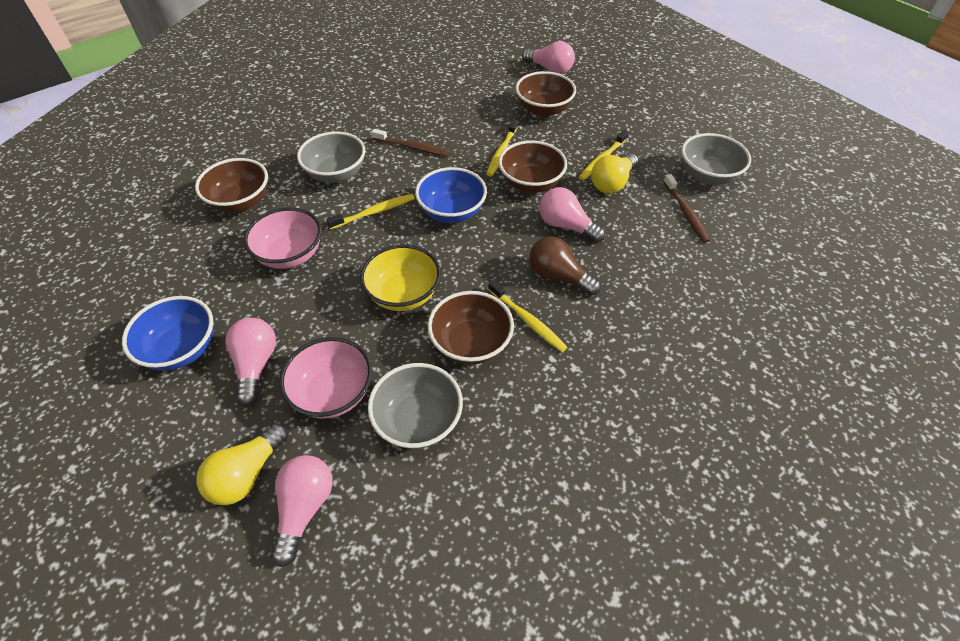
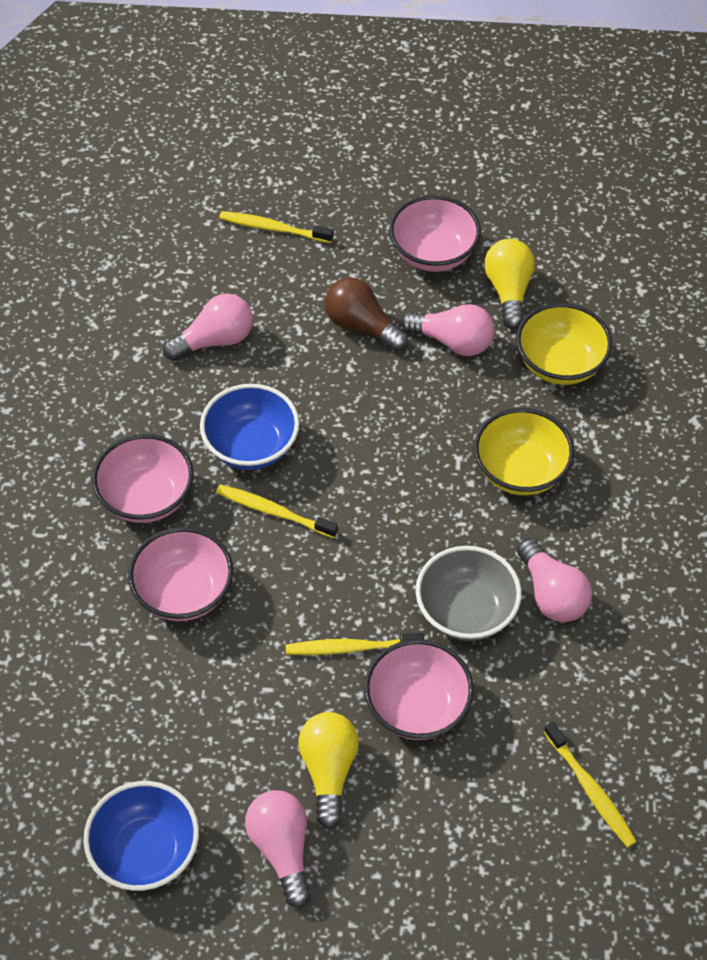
brown bowl: [195,158,268,213] [428,291,514,365] [499,140,567,193] [516,71,576,117] = 4 -> none = 0
brown toothbrush: [372,129,450,157] [663,174,710,243] = 2 -> none = 0
grey bowl: [297,131,365,183] [368,363,463,449] [681,133,751,185] = 3 -> [416,546,522,641] = 1
pink bowl: [244,207,322,269] [279,337,372,419] = 2 -> [92,434,194,523] [128,527,233,621] [364,639,474,740] [389,195,481,272] = 4
yellow bowl: [360,244,441,311] = 1 -> [474,408,574,495] [516,303,613,385] = 2

